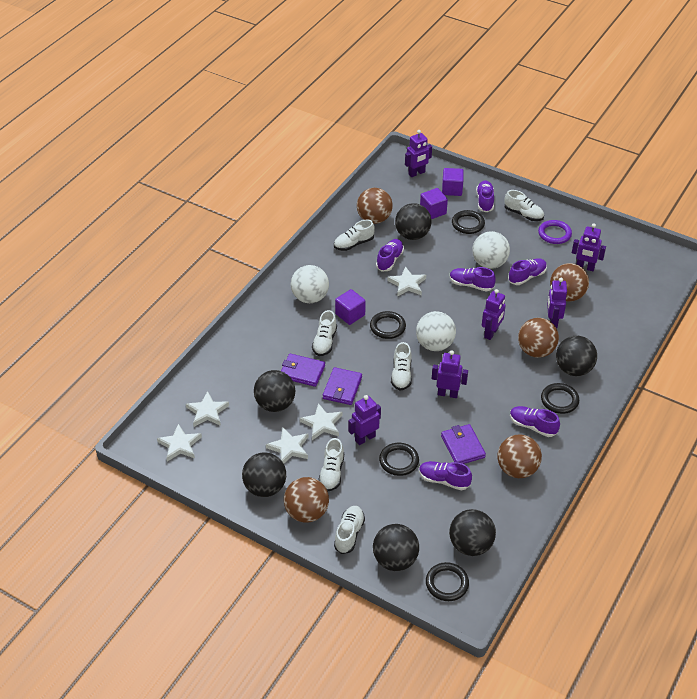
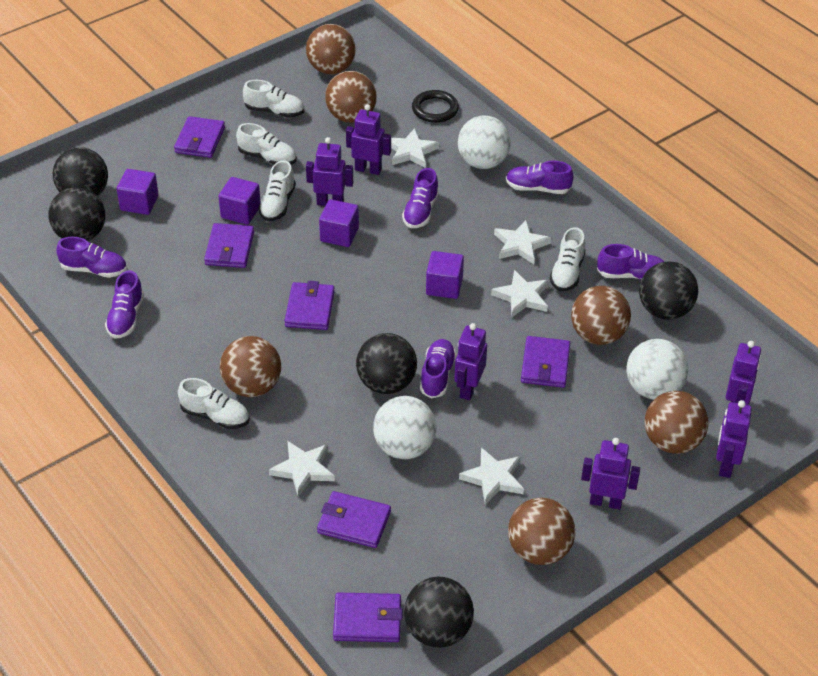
black ball: [242,453,286,497] [254,370,295,412] [373,524,419,571] [395,203,432,240] [449,509,496,556] [556,336,597,376] = 6 -> [48,187,105,241] [53,147,108,196] [356,333,417,394] [404,576,474,648] [639,261,698,320] = 5
black ring: [370,311,406,339] [379,443,419,476] [426,562,469,601] [452,210,485,234] [541,383,579,414] = 5 -> [412,90,459,123] = 1
brown ball: [284,477,329,523] [357,188,392,224] [497,434,542,478] [518,318,559,358] [550,263,589,301] = 5 -> [220,336,281,397] [306,24,356,74] [325,71,377,123] [508,497,575,565] [571,286,631,345] [644,391,708,454] = 6
purple cube: [335,289,366,325] [420,188,448,219] [442,168,464,196] = 3 -> [117,169,159,215] [219,177,261,225] [319,199,359,247] [426,251,464,299] = 4
purple ring: [538,220,572,244] = 1 -> none = 0
purple wallet: [281,354,325,387] [323,367,362,405] [441,424,486,464] = 3 -> [174,116,225,158] [204,223,254,268] [285,281,335,330] [317,491,391,548] [333,593,403,642] [521,336,570,388] = 6
white shoe: [312,310,337,356] [318,438,344,491] [334,220,375,251] [334,506,365,554] [391,342,412,390] [504,190,544,221] = 6 -> [178,378,250,429] [236,123,297,165] [243,80,304,118] [258,160,296,221] [550,227,586,291] = 5

